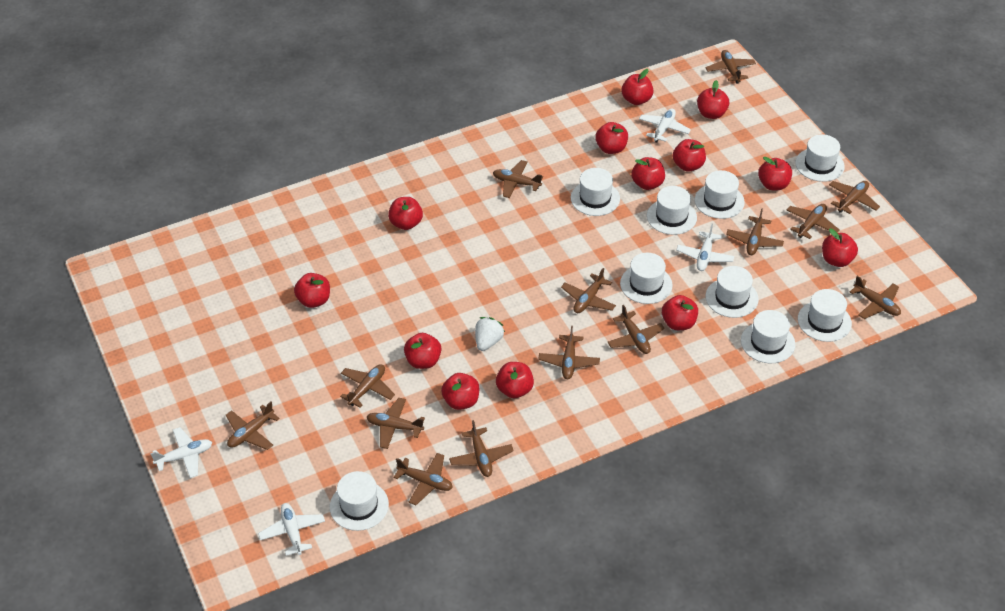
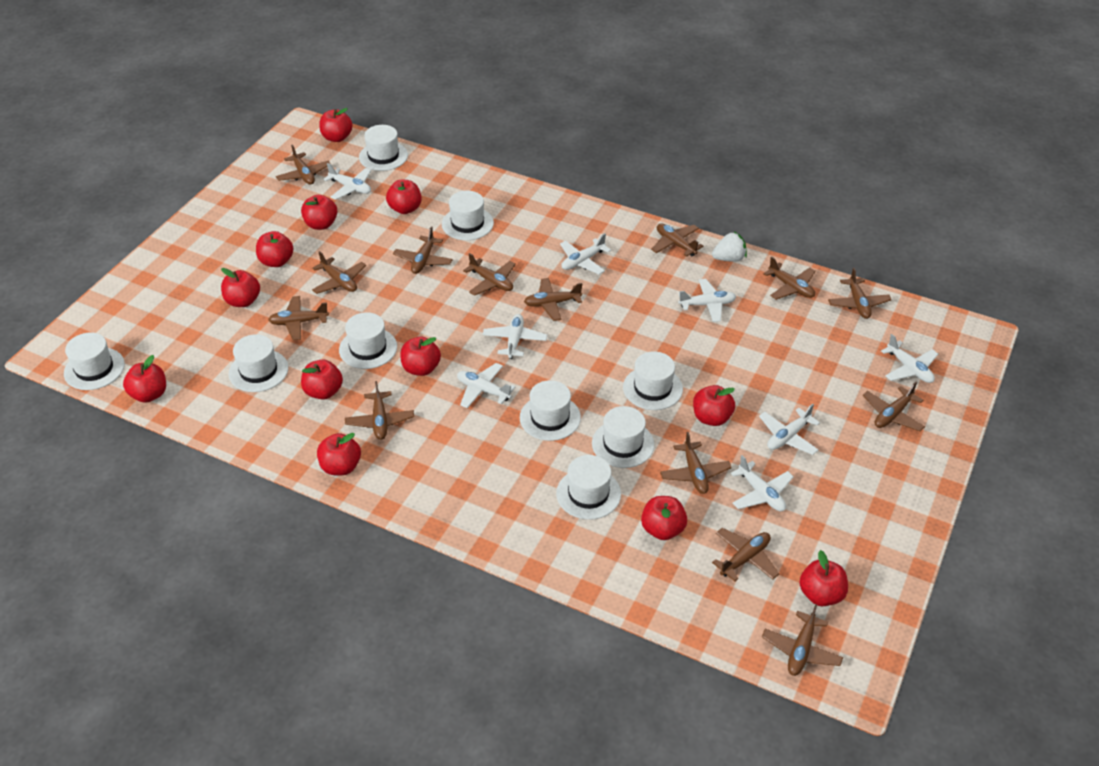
red apple: [294,273,330,308] [388,197,423,230] [404,333,441,369] [441,373,479,410] [496,362,534,398] [595,122,628,154] [622,69,654,105] [632,157,665,190] [662,295,698,330] [673,139,706,172] [697,80,729,119] [758,157,792,190] [822,228,858,267] = 13 -> [123,355,166,403] [221,268,260,307] [256,231,293,267] [301,195,337,230] [301,360,343,400] [317,433,361,475] [319,108,353,142] [386,180,422,214] [400,337,441,376] [641,496,687,540] [693,385,735,426] [799,550,848,606] = 12
white plane: [150,427,212,478] [258,503,325,556] [639,108,691,143] [676,224,734,271] = 4 -> [323,163,371,200] [457,363,516,408] [482,314,547,359] [560,233,611,274] [678,279,737,322] [731,455,794,511] [759,404,820,455] [881,334,938,383] = 8

